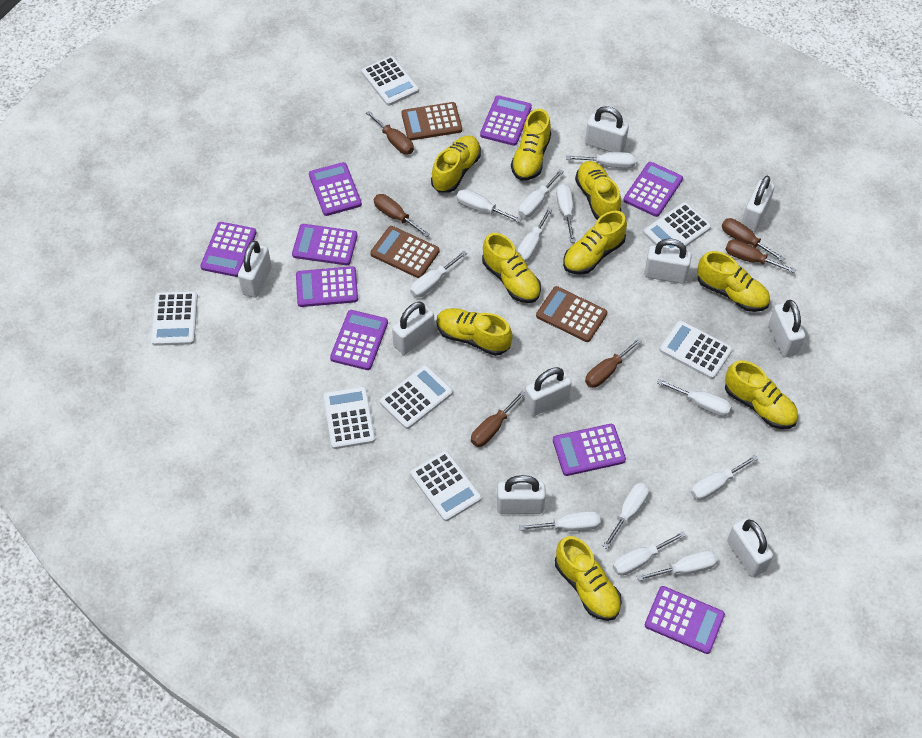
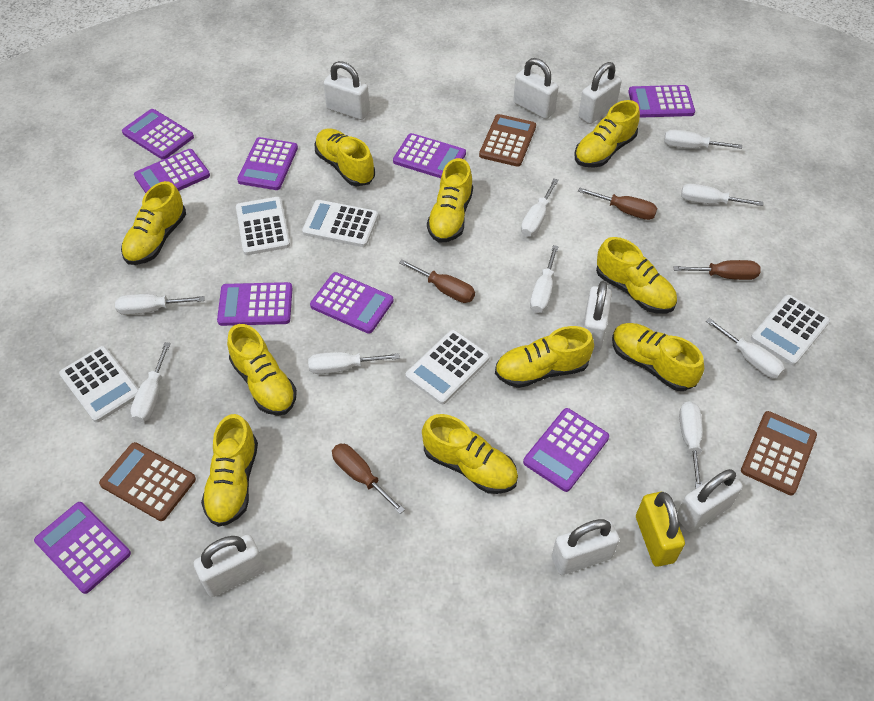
brown screwdriver: [366,111,414,154] [374,194,430,237] [471,391,525,447] [585,338,642,388] [722,218,785,262] [725,240,796,273] = 6 -> [332,443,405,514] [399,259,475,303] [578,188,657,220] [673,260,760,280] = 4
white calculator: [151,291,198,346] [323,386,375,449] [362,56,419,106] [380,365,453,429] [410,451,482,521] [643,202,711,250] [660,320,733,379] = 7 -> [59,346,139,423] [236,197,290,255] [302,200,378,247] [405,330,490,404] [751,295,830,365] = 5
white padlock: [238,240,272,298] [392,302,435,355] [497,475,546,514] [524,367,572,416] [585,106,629,152] [644,239,692,284] [727,518,773,577] [742,176,775,232] [769,300,805,357] = 9 -> [194,535,265,597] [323,61,370,120] [513,58,559,119] [552,519,620,575] [578,62,622,124] [583,281,612,352] [677,469,743,532] = 7
white screwdriver: [410,251,467,297] [456,189,522,223] [517,208,553,262] [518,169,564,218] [519,511,601,531] [556,184,575,243] [566,152,636,168] [602,482,649,549] [613,531,686,576] [637,550,717,581] [657,379,732,417] [691,455,758,500] = 12 -> [115,294,205,315] [130,342,171,423] [308,352,400,374] [521,179,559,237] [530,245,559,313] [664,130,742,149] [679,401,703,488] [681,183,763,206] [706,318,785,378] = 9
yellow padlock: none = 0 -> [636,492,685,567] = 1
yellow shoe: [431,135,481,193] [436,308,513,356] [482,233,541,303] [511,109,551,181] [555,536,622,621] [563,211,627,275] [575,161,621,220] [697,251,770,312] [725,360,798,429] = 9 -> [121,181,186,265] [201,414,258,527] [227,324,297,416] [315,129,375,186] [422,414,518,494] [427,158,473,243] [495,326,594,388] [574,100,640,168] [596,237,677,313] [612,323,704,391] = 10

